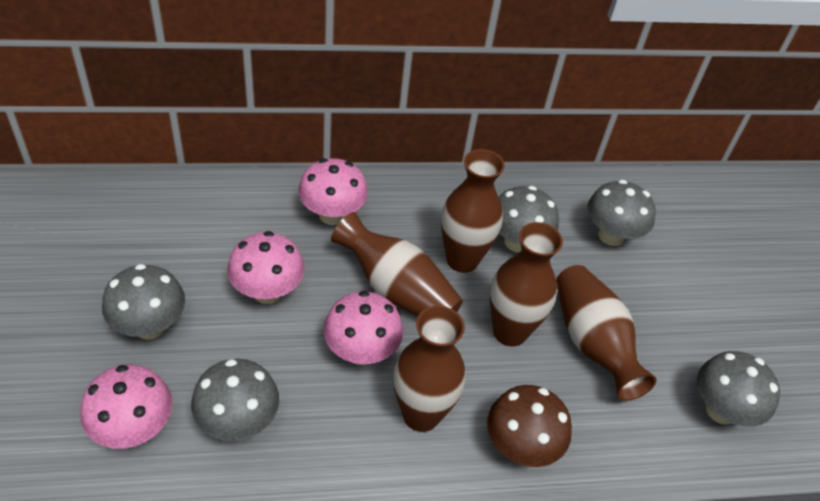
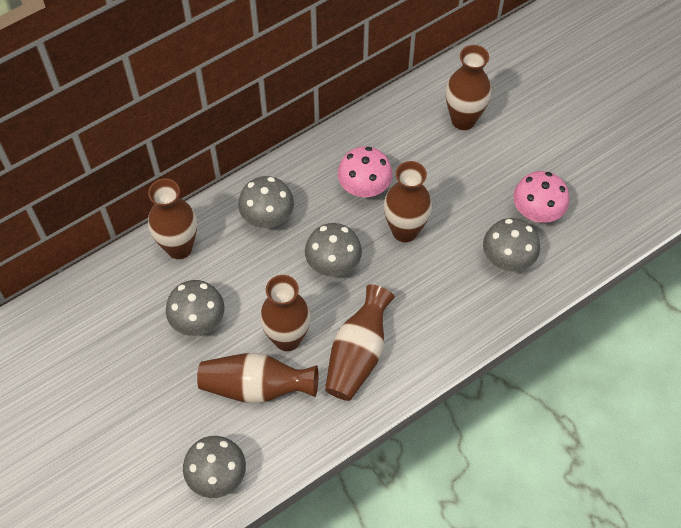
brown mushroom: [487,385,572,467] = 1 -> none = 0
brown vase: [331,212,463,316] [393,306,466,432] [441,149,505,273] [490,222,563,347] [556,265,656,401] = 5 -> [148,179,197,259] [197,353,318,404] [260,275,311,351] [325,284,395,401] [384,161,432,242] [446,45,491,130] = 6
pink mushroom: [80,365,173,449] [227,231,305,304] [298,158,368,225] [324,291,403,365] = 4 -> [338,147,393,198] [513,171,569,223] = 2

